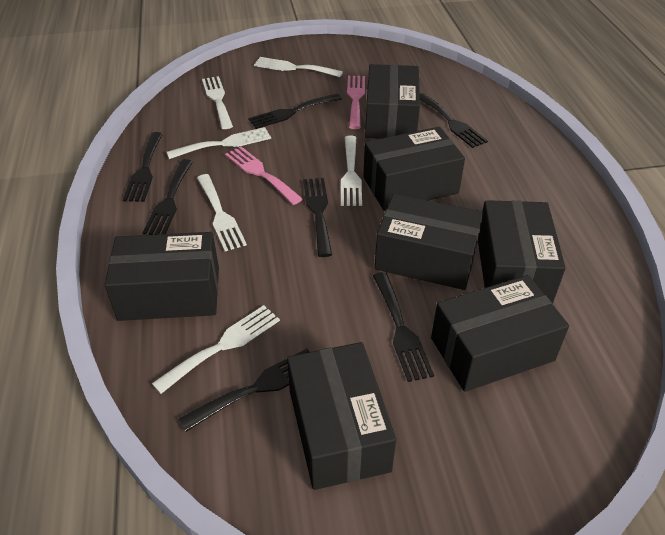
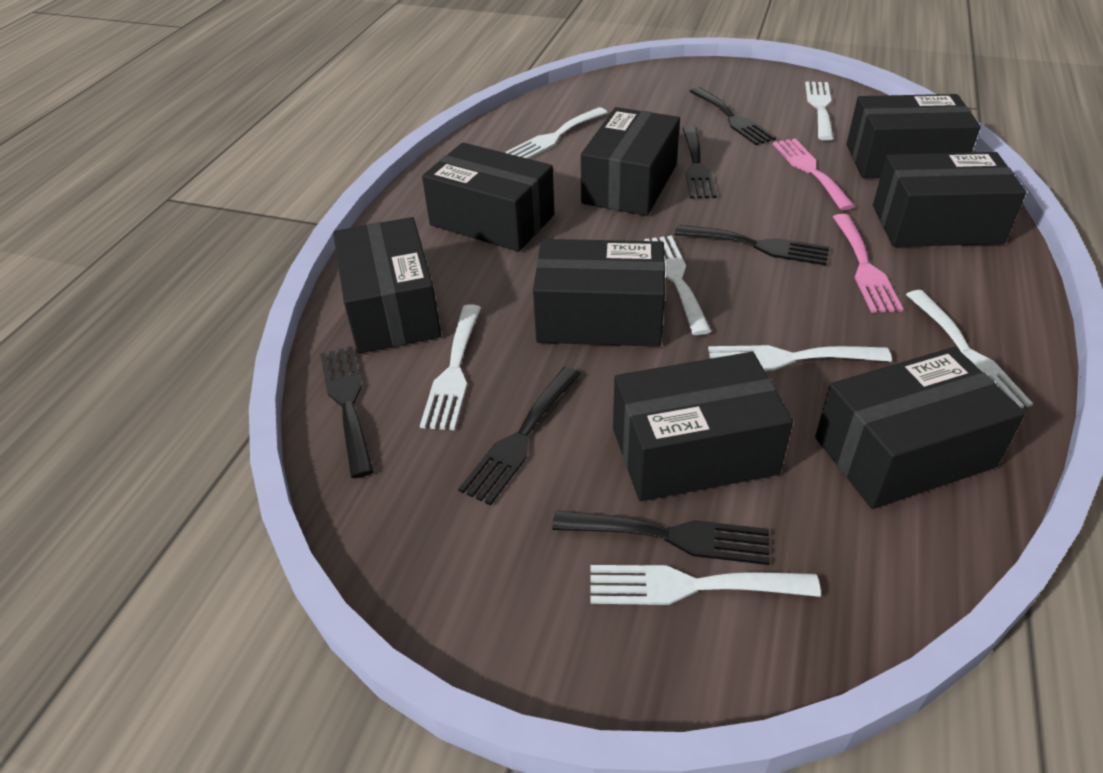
black box: [105,232,219,321] [287,342,396,490] [363,127,465,211] [365,64,420,139] [375,194,484,290] [431,275,569,392] [478,200,566,304] = 7 -> [333,217,441,354] [422,143,554,252] [533,239,665,347] [581,107,680,216] [613,352,793,501] [815,347,1026,509] [846,94,981,178] [873,152,1026,247] = 8
black fork: [123,132,163,202] [143,159,193,235] [179,349,309,432] [248,94,342,129] [303,178,332,257] [373,272,434,382] [420,93,488,148] = 7 -> [320,346,374,478] [458,367,581,506] [552,510,770,565] [674,225,829,265] [682,126,717,199] [689,87,776,145] = 6
white fork: [152,305,280,394] [167,127,271,159] [197,174,247,251] [202,76,233,129] [254,57,343,77] [341,136,362,206] = 6 -> [420,304,481,430] [506,107,608,159] [590,565,821,605] [644,236,711,335] [708,345,892,371] [805,81,834,141] [906,290,1033,408] = 7

